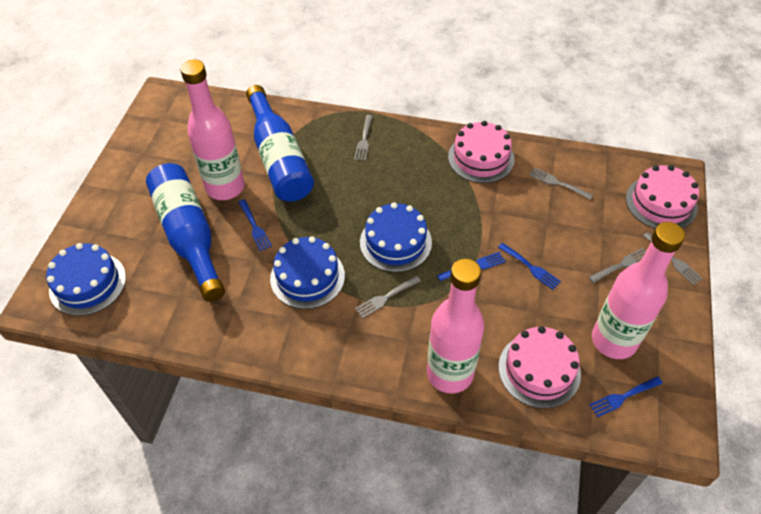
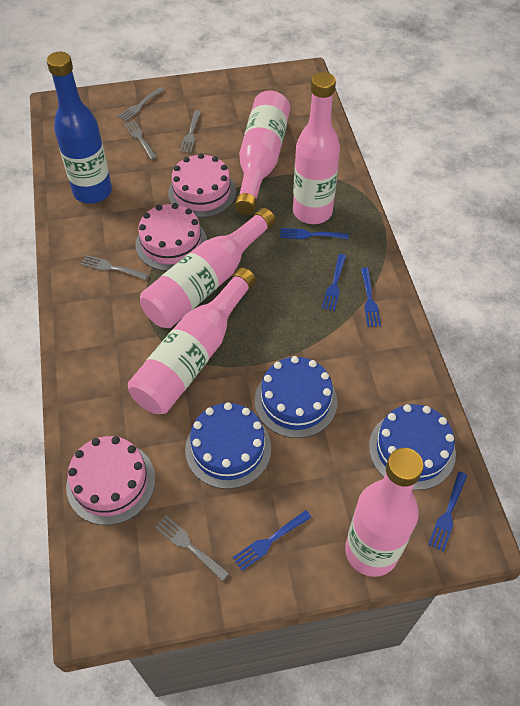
blue bottle: [146,163,225,302] [246,85,314,201] = 2 -> [47,52,112,204] = 1
blue fork: [238,199,272,251] [437,252,506,281] [498,243,561,290] [589,376,663,417] = 4 -> [232,510,312,571] [280,228,349,239] [322,254,346,311] [361,267,381,327] [428,471,467,552] = 5
pink bottle: [180,60,245,200] [427,258,484,393] [592,222,685,359] = 3 -> [128,268,256,414] [140,208,276,328] [235,91,290,215] [293,72,340,224] [345,448,424,577] = 5

